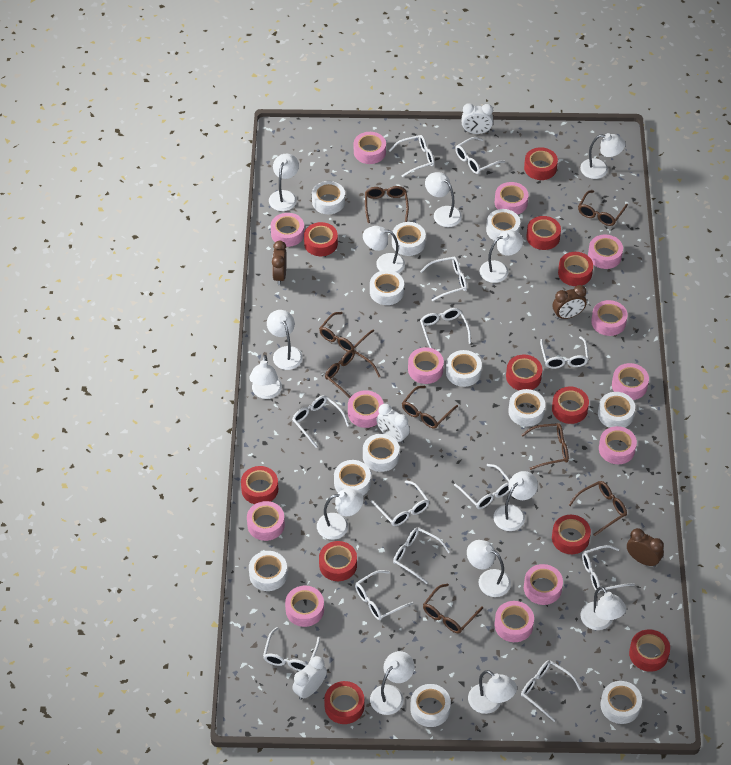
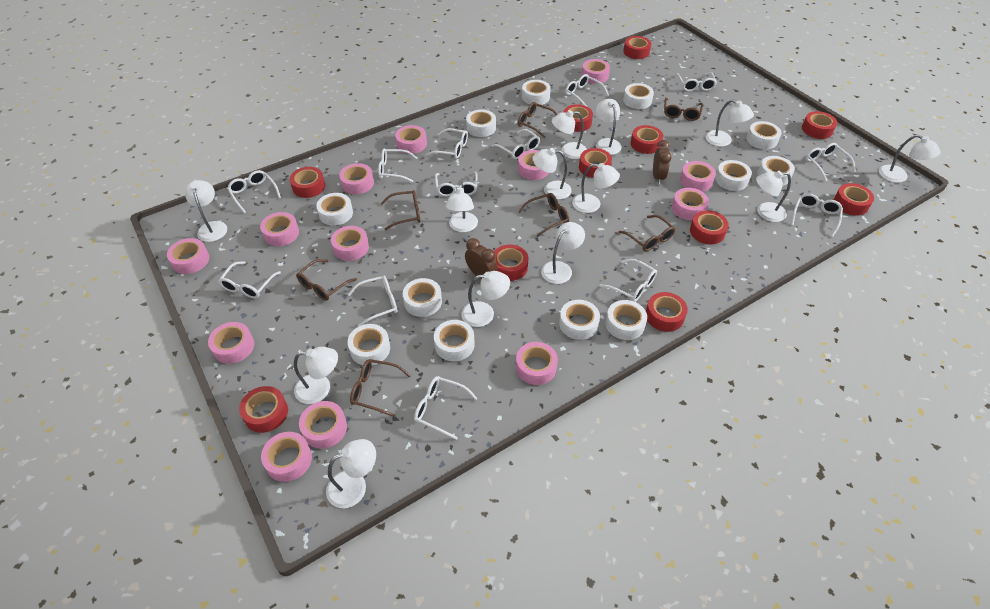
brown clock: [272,241,287,285] [553,285,587,319] [627,528,664,567] = 3 -> [465,238,498,279] [653,140,672,184] = 2
brown glasses: [319,312,374,352] [325,350,381,398] [365,186,409,223] [402,386,458,429] [423,583,483,634] [521,423,569,470] [569,481,627,536] [578,190,628,226] = 8 -> [296,259,357,301] [350,359,411,417] [381,190,420,230] [518,102,558,138] [518,193,569,237] [618,215,675,251] [664,98,703,121] = 7
white clock: [293,656,327,700] [376,404,410,444] [462,103,493,134] = 3 -> none = 0

